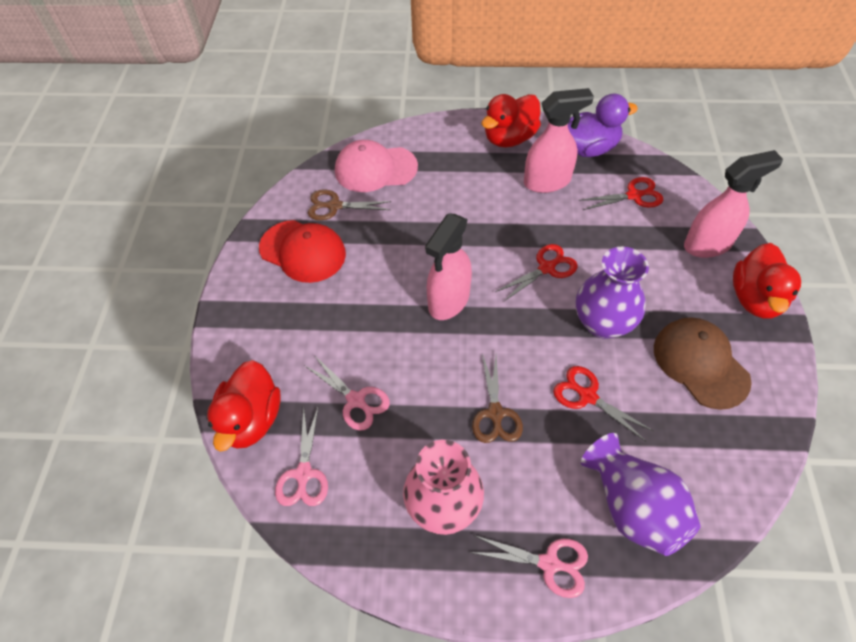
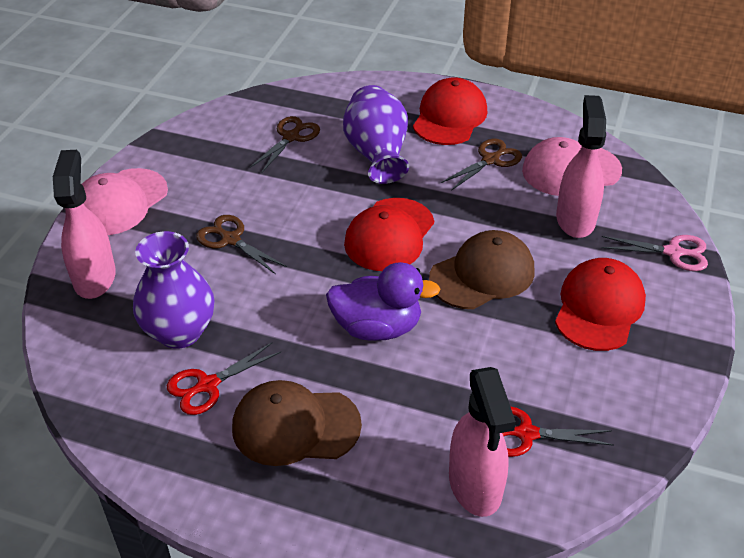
brown cap: [654,317,752,410] = 1 -> [232,380,362,466] [429,230,535,309] = 2
brown scissors: [308,189,391,220] [472,354,523,443] = 2 -> [196,215,287,274] [250,116,320,173] [441,139,522,191] = 3
pink cap: [335,140,418,192] = 1 -> [82,168,168,235] [522,137,622,196] = 2
pink scissors: [275,408,328,506] [304,355,390,430] [470,535,588,598] = 3 -> [601,235,708,271] = 1
pink vase: [403,440,484,535] = 1 -> none = 0
red cap: [259,220,346,283] = 1 -> [344,198,434,271] [413,77,488,145] [555,258,646,351] = 3
red duck: [207,360,281,452] [481,94,541,148] [733,243,801,319] = 3 -> none = 0
red scissors: [495,244,578,301] [553,366,653,442] [579,177,663,210] = 3 -> [167,343,281,415] [502,406,614,457] = 2

